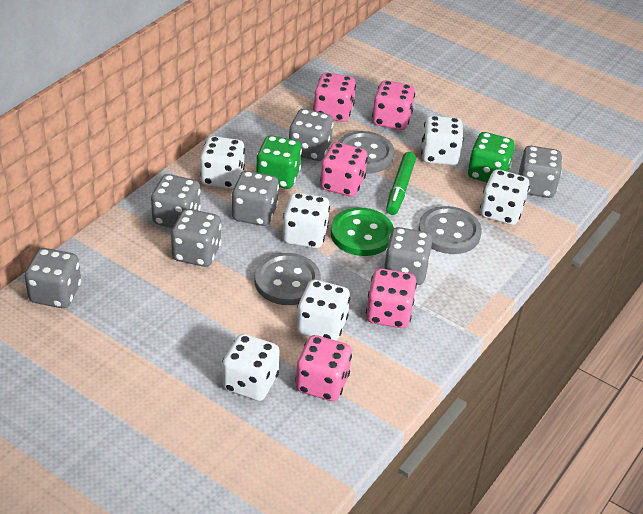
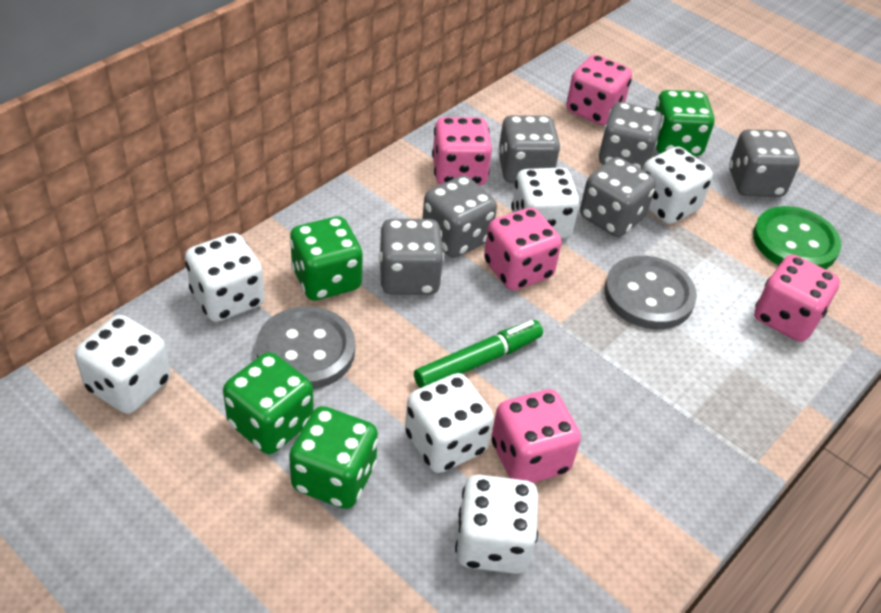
green dice: [256,135,302,189] [468,132,515,182] = 2 -> [223,352,314,454] [289,406,378,509] [290,216,363,301] [655,90,714,156] = 4
grey button: [255,253,321,305] [338,131,394,174] [418,206,482,254] = 3 -> [256,306,355,389] [604,256,697,329] = 2
grey dice: [24,248,81,308] [151,174,201,228] [171,209,222,267] [231,171,279,226] [289,109,334,161] [383,227,432,285] [519,146,562,198] = 7 -> [379,219,444,295] [422,175,497,258] [498,115,561,183] [580,157,656,237] [598,102,663,170] [729,129,800,197] = 6

